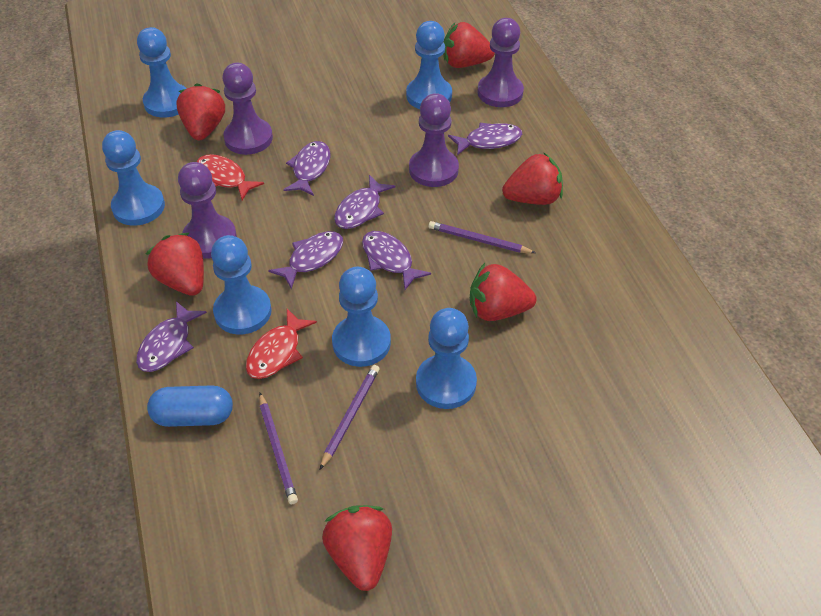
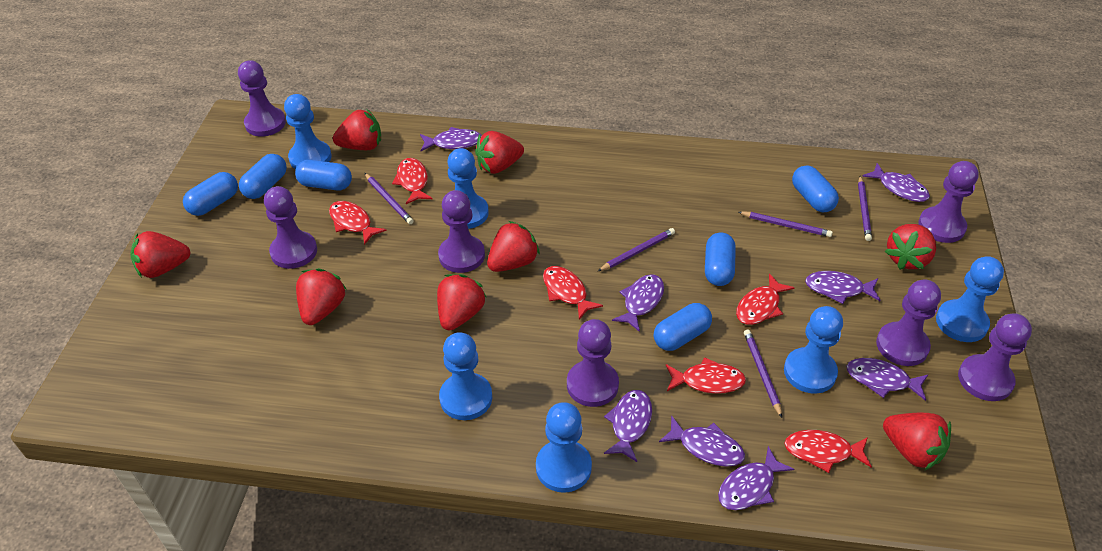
blue capsule: [147,385,233,427] = 1 -> [183,172,238,216] [239,154,287,199] [295,160,352,190] [654,303,712,351] [705,233,736,286] [792,165,839,212] = 6
purple fish: [136,301,207,372] [268,231,343,290] [284,141,330,196] [334,175,396,229] [362,231,431,290] [448,123,522,155] = 6 -> [420,127,482,151] [604,390,652,462] [612,274,664,332] [659,415,745,467] [718,446,794,510] [805,271,881,304] [846,358,929,401] [862,163,930,202] = 8
purple pawn: [178,162,237,259] [222,63,273,155] [409,93,459,187] [477,18,524,107] = 4 -> [238,60,286,137] [264,186,317,269] [438,190,485,273] [567,319,619,407] [876,279,941,366] [918,161,979,243] [958,313,1032,401] = 7
purple pencil: [259,393,298,504] [320,365,380,470] [429,221,536,253] = 3 -> [365,173,414,224] [598,228,675,271] [739,211,833,237] [744,330,782,418] [858,176,872,241] = 5
red fish: [196,154,264,200] [246,309,317,379] = 2 -> [329,201,386,245] [392,158,433,204] [543,266,603,320] [666,357,746,394] [736,273,794,325] [784,430,872,473] = 6
red strawberry: [146,233,204,296] [176,83,225,140] [322,505,392,591] [443,22,494,68] [470,263,537,321] [502,152,563,205] = 6 -> [130,231,191,278] [296,268,346,325] [333,109,381,150] [437,274,486,330] [475,131,524,174] [487,221,540,272] [883,413,951,470] [885,224,936,270] = 8

